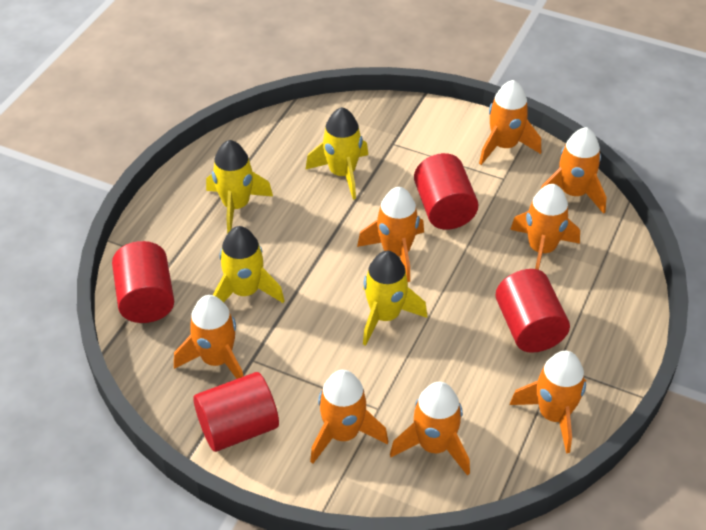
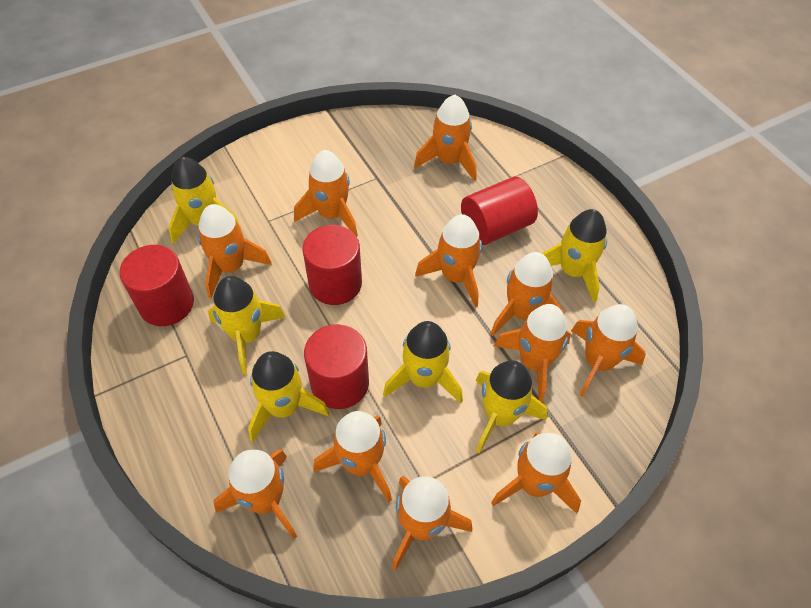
orange rocket: [174,295,243,379] [310,370,388,464] [357,187,424,282] [390,382,470,476] [479,80,541,165] [510,184,580,270] [510,351,586,453] [540,127,607,214] = 8 -> [198,204,272,298] [214,449,297,539] [294,150,358,237] [313,411,392,502] [392,476,472,571] [414,95,476,181] [415,214,482,307] [491,252,565,336] [491,433,581,514] [494,304,571,402] [571,304,646,397] = 11
yellow rocket: [206,140,273,234] [213,226,284,303] [305,107,368,200] [363,251,427,346] = 4 -> [169,157,241,244] [208,276,285,374] [248,351,329,442] [383,321,463,403] [476,360,547,454] [542,209,607,303] = 6

